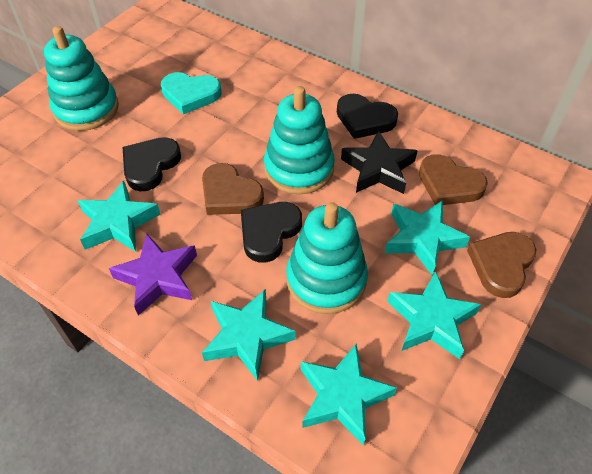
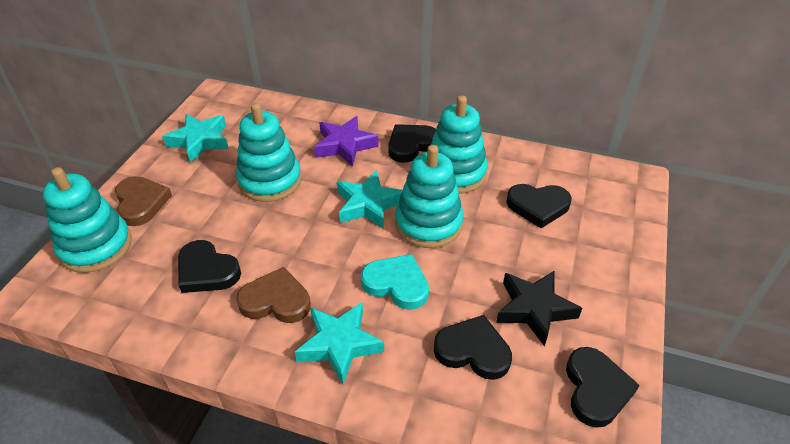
black heart: [123,137,181,191] [241,202,302,263] [337,94,398,139] = 3 -> [178,240,241,293] [388,124,436,163] [434,315,512,380] [506,184,572,228] [566,347,640,428] = 5
brown heart: [202,163,264,215] [419,154,488,205] [467,232,536,298] = 3 -> [115,176,172,226] [236,267,311,323] = 2
turquoise stacking toy: [44,26,119,131] [264,86,335,194] [286,202,368,314] = 3 -> [43,167,132,273] [236,103,302,202] [395,145,464,248] [431,96,488,194] = 4
turquoise star: [78,181,161,252] [202,289,295,381] [301,344,397,446] [385,200,470,275] [387,271,481,359] = 5 -> [162,114,229,163] [295,302,384,385] [337,170,403,229] = 3

